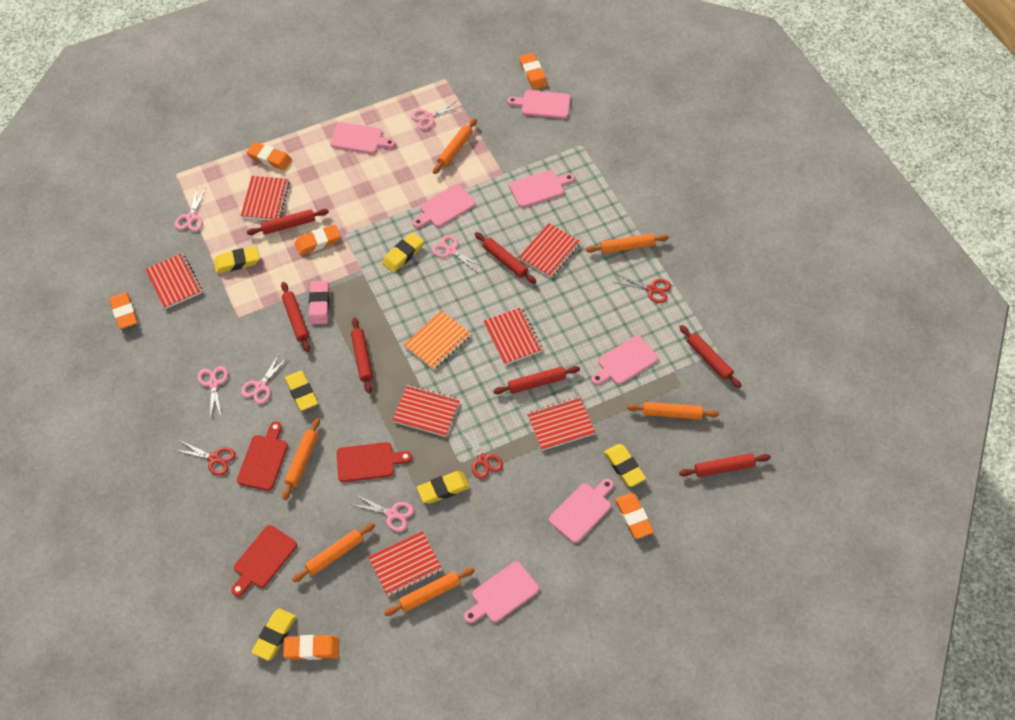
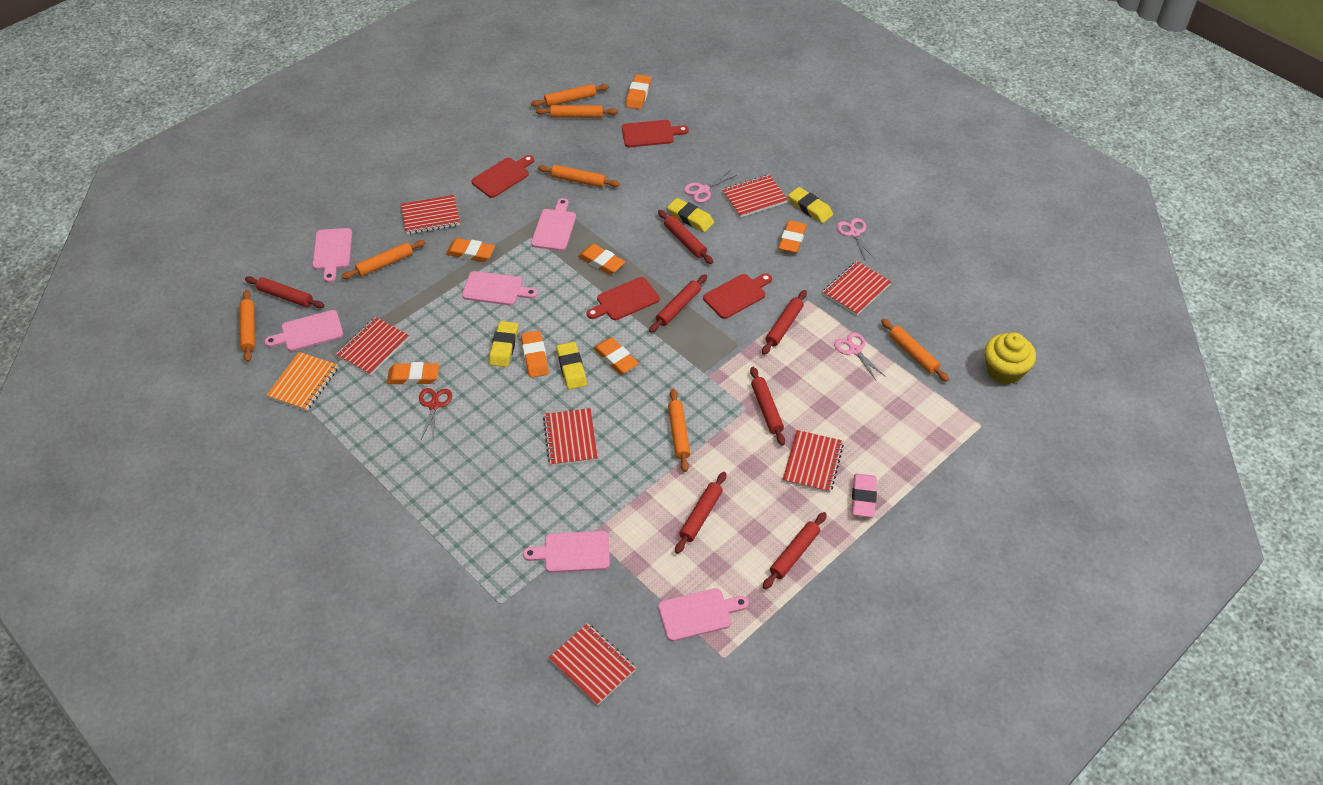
orange eraser: [109,292,138,329] [247,142,292,170] [283,635,339,660] [295,224,341,255] [519,53,547,90] [615,493,654,539] = 6 -> [387,362,439,385] [446,238,495,262] [521,331,549,378] [578,244,625,275] [593,338,639,374] [625,74,651,109] [778,220,807,253] = 7
orange rolling pin: [282,418,320,500] [292,523,375,582] [384,568,475,616] [433,118,477,174] [586,233,669,254] [627,402,719,419] = 6 -> [240,290,255,362] [342,240,426,279] [531,84,609,107] [536,105,618,118] [538,165,620,187] [668,389,690,472] [881,319,949,382] = 7
pink cutting board: [330,122,395,154] [413,184,475,228] [464,562,539,623] [507,90,571,119] [509,170,575,208] [549,479,614,543] [591,335,658,385] = 7 -> [264,310,343,351] [312,228,352,282] [462,271,537,305] [523,531,610,573] [531,198,576,251] [658,588,749,641] = 6
pink scissors: [175,188,206,232] [198,366,228,419] [241,354,288,404] [350,494,414,532] [411,100,462,130] [432,235,484,272] = 6 -> [684,170,737,203] [834,332,886,380] [837,218,875,260] = 3
red cutting board: [231,525,297,597] [237,421,288,491] [336,442,412,482] = 3 -> [471,155,534,198] [587,277,660,320] [622,120,689,147] [703,273,772,319] = 4
red scissors: [175,441,236,476] [460,424,503,479] [613,274,671,303] = 3 -> [419,388,452,439] = 1
yellow cupcake: none = 0 -> [985,332,1036,384] = 1
yellow eraser: [214,246,259,273] [251,609,296,661] [285,371,318,411] [382,232,424,273] [417,471,470,504] [604,444,646,487] = 6 -> [489,321,518,367] [556,342,587,390] [667,198,714,232] [788,187,833,223] = 4

